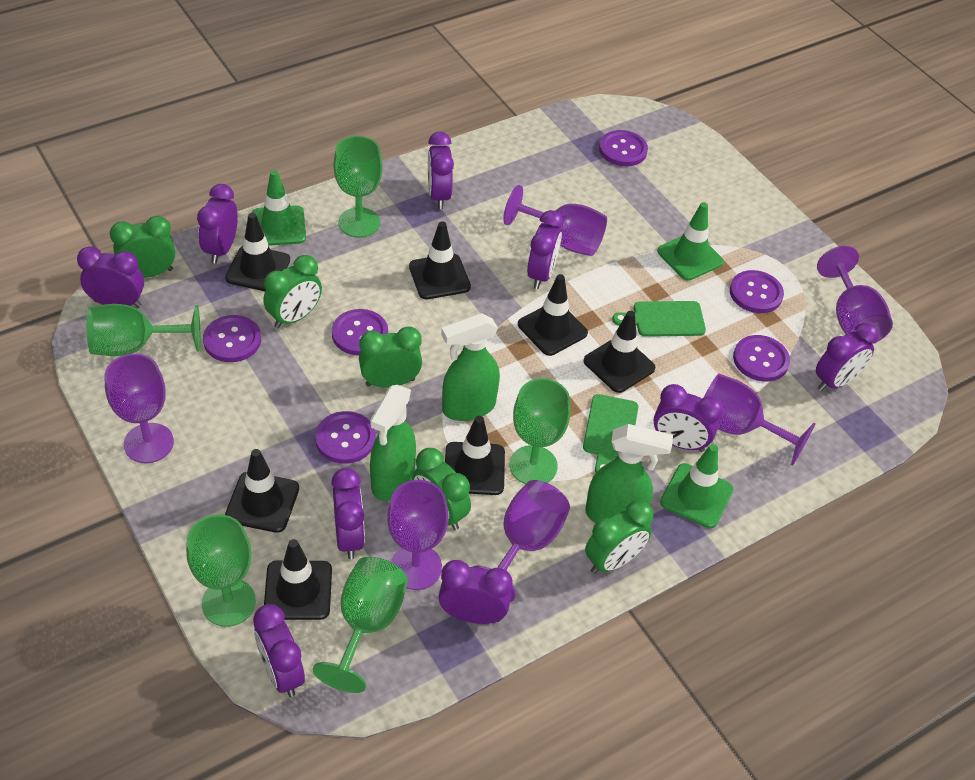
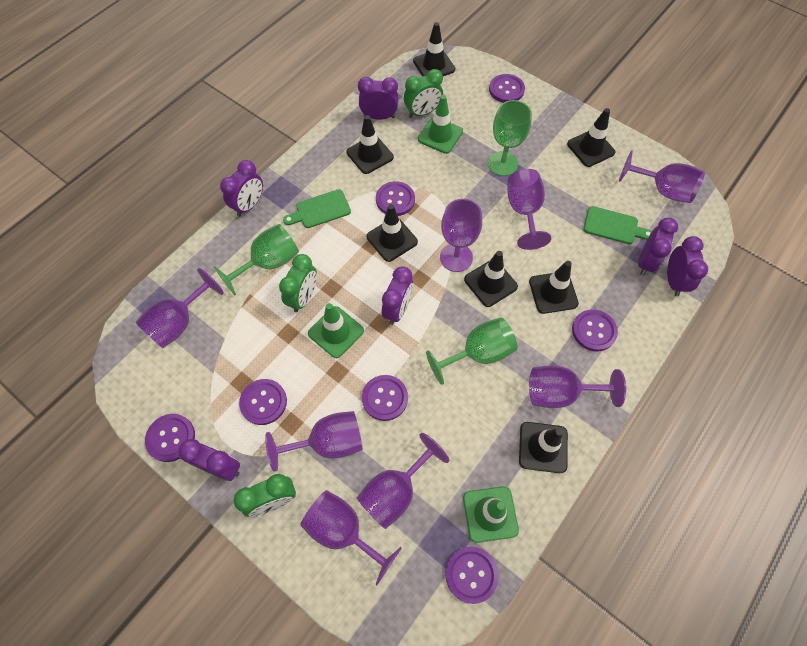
green clock: [110,216,175,278] [263,255,322,328] [359,327,422,388] [413,448,471,530] [585,500,653,574] = 5 -> [233,474,296,517] [279,254,317,312] [404,69,443,118] = 3
green goblet: [86,304,200,356] [186,514,256,627] [312,556,408,693] [333,136,383,238] [510,378,570,484] = 5 -> [214,224,299,295] [426,317,517,385] [488,100,532,176] = 3
green spray bottle: [370,385,416,501] [441,313,500,421] [585,424,673,523] = 3 -> none = 0
purple button: [203,315,261,362] [315,411,376,464] [332,309,388,356] [599,130,648,166] [730,270,784,313] [733,335,790,382] = 6 -> [145,414,195,462] [239,379,287,425] [362,375,408,421] [376,181,415,216] [445,547,498,604] [489,74,525,103] [572,309,618,351] = 7
purple clock: [77,246,144,308] [197,184,238,264] [253,604,305,697] [331,468,365,559] [428,132,454,209] [439,560,513,624] [527,210,563,289] [653,384,723,452] [816,322,879,391] = 9 -> [178,439,240,481] [220,160,263,216] [358,77,398,120] [382,266,413,325] [638,218,678,276] [667,236,708,296] = 6
purple goblet: [104,353,174,463] [387,480,449,590] [473,480,570,602] [503,185,607,256] [703,374,816,465] [817,246,893,344] = 6 -> [135,268,224,348] [265,411,363,472] [300,490,402,586] [357,433,449,529] [440,199,482,272] [507,169,551,250] [529,365,626,408] [619,150,705,203] = 8

